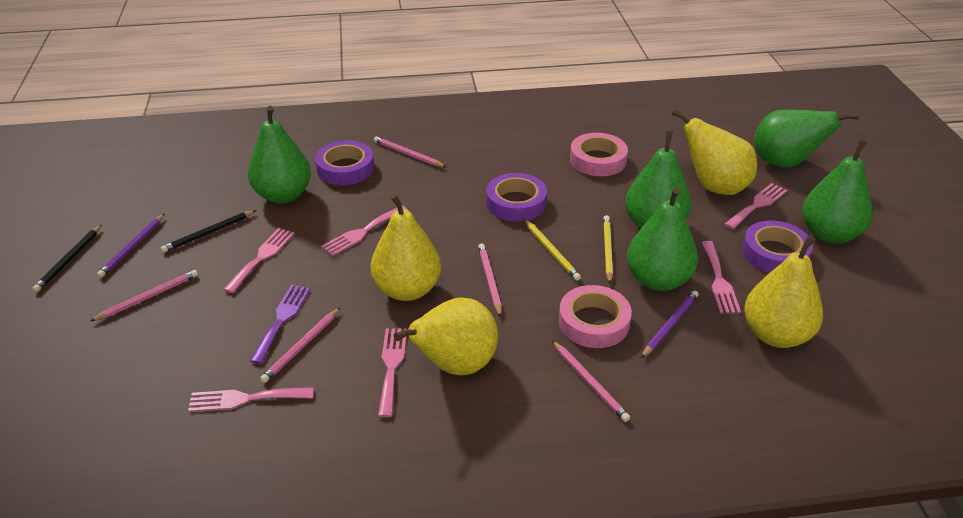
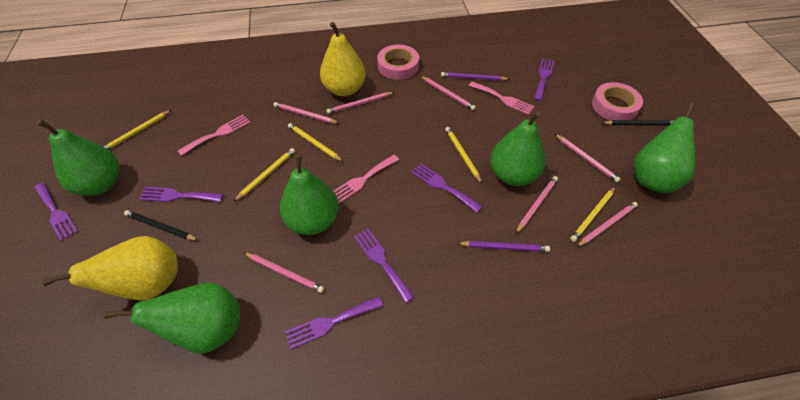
pink fork: [188,387,314,412] [223,228,295,293] [321,205,408,256] [378,328,407,418] [701,241,741,314] [724,183,787,229] = 6 -> [178,115,250,156] [333,155,399,203] [468,81,535,115] = 3
pink pencil: [91,270,198,321] [260,308,340,383] [374,136,446,167] [478,243,502,317] [552,340,630,422] = 5 -> [244,253,324,293] [273,102,339,123] [326,92,394,114] [421,76,476,110] [516,176,558,234] [555,134,621,183] [577,202,638,247] = 7
purple fork: [250,285,310,364] = 1 -> [34,182,78,241] [139,187,223,202] [285,297,383,349] [354,229,414,303] [411,163,482,213] [534,58,554,101] = 6
purple tape: [315,140,374,185] [486,173,547,221] [742,220,813,273] = 3 -> none = 0
yellow pear: [370,193,441,301] [394,297,498,375] [672,109,757,195] [744,235,823,348] = 4 -> [42,236,178,300] [320,22,366,96] = 2
yellow pencil: [524,219,581,281] [603,215,613,284] = 2 -> [104,110,171,150] [233,148,295,202] [288,123,343,162] [445,127,482,184] [570,187,615,242] = 5

